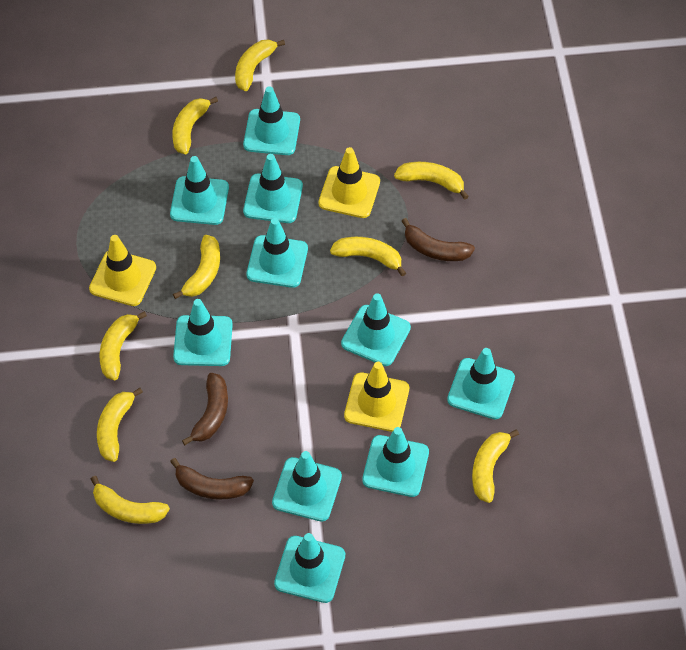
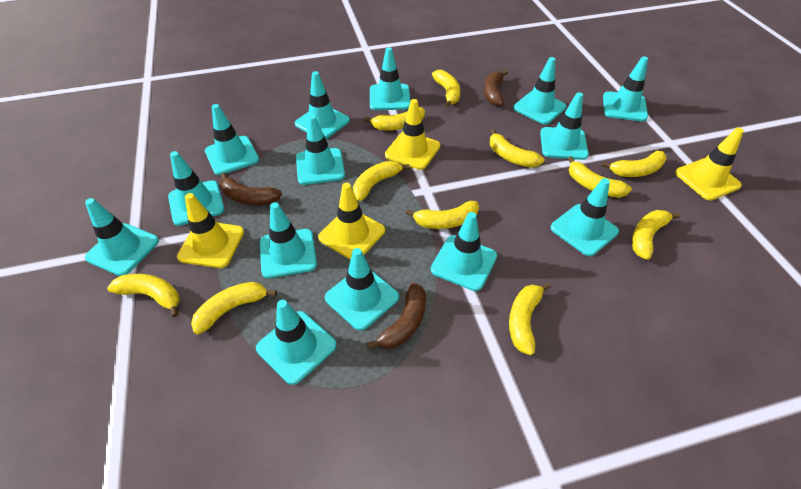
turquoise traffic cone: [170,156,229,225] [173,299,233,366] [243,86,300,155] [243,154,303,223] [246,218,308,288] [272,451,342,522] [274,533,345,603] [341,293,411,366] [362,427,429,497] [447,348,515,419] = 10 -> [85,198,159,276] [168,151,225,226] [205,104,259,175] [256,300,337,385] [260,202,317,278] [295,71,350,139] [296,115,345,185] [325,248,399,331] [370,47,410,110] [431,212,497,291] [513,57,566,124] [540,92,589,160] [551,178,619,256] [603,56,648,122] = 14
yellow banana: [91,476,170,524] [97,388,143,462] [99,311,147,380] [172,97,218,154] [173,235,220,299] [235,39,285,91] [330,237,406,277] [394,162,469,199] [472,429,519,503] = 9 -> [107,274,180,318] [191,282,277,334] [353,161,410,201] [364,107,425,130] [406,201,479,229] [432,70,460,108] [490,129,544,168] [509,282,551,355] [568,156,632,198] [602,151,666,177] [632,210,680,260] = 11
yellow traffic cone: [89,235,156,306] [318,147,380,218] [344,362,409,432] = 3 -> [177,193,244,268] [318,183,385,260] [385,99,440,170] [675,127,744,200] = 4

